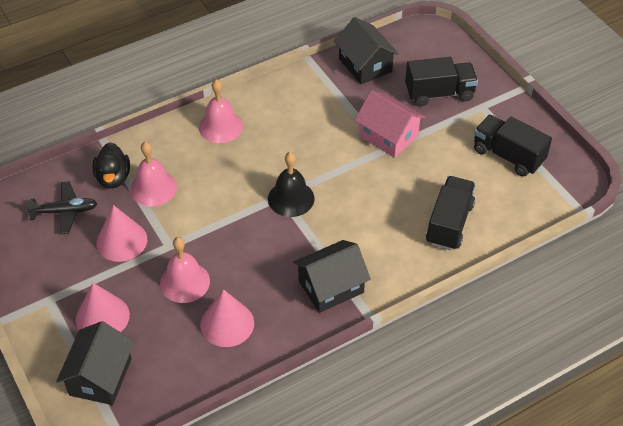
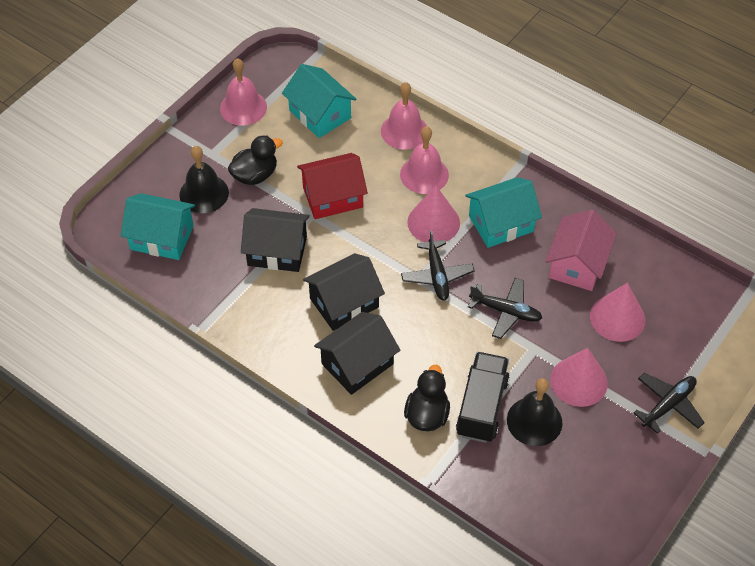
black bell: [268,152,314,217] = 1 -> [179,146,229,213] [507,378,563,446] = 2
black duck: [92,142,130,189] = 1 -> [228,135,283,185] [404,365,450,431] = 2
black plane: [25,181,97,234] = 1 -> [401,230,474,301] [468,278,542,339] [634,373,705,434] = 3
black truck: [405,57,478,106] [426,176,476,250] [474,115,552,177] = 3 -> [456,352,510,443] = 1
red house: none = 0 -> [297,153,368,219] = 1
turquoise house: none = 0 -> [121,193,195,260] [282,64,357,138] [465,177,542,248] = 3

